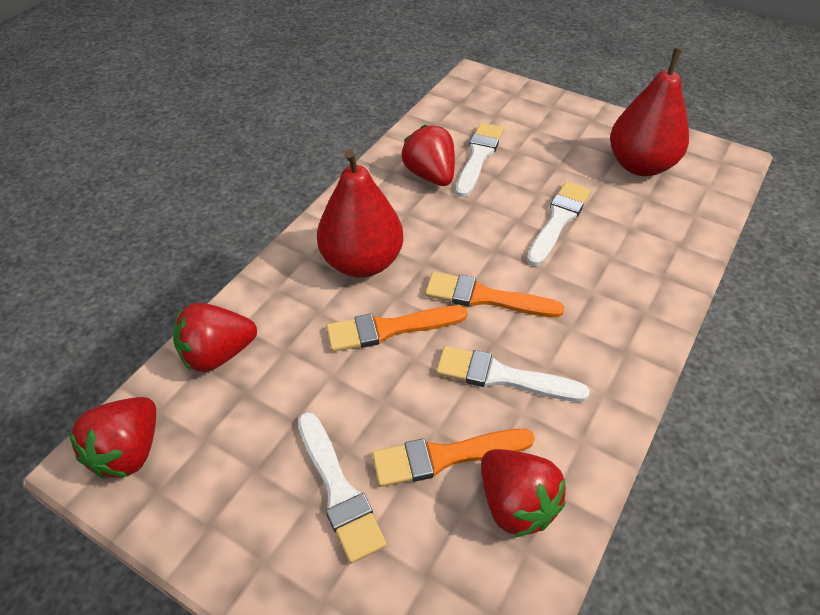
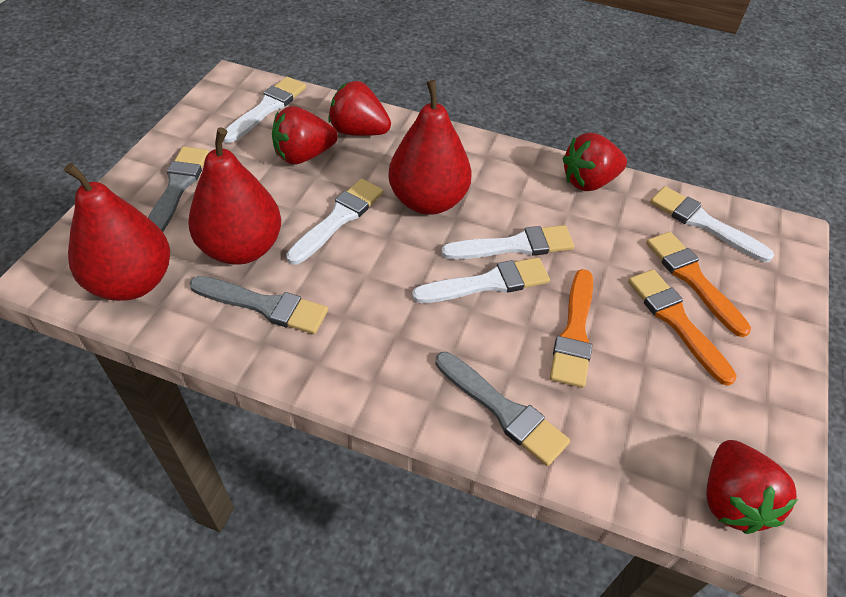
grey brush: none = 0 -> [148,147,209,232] [189,276,328,334] [435,352,570,466] = 3
red pear: [317,149,404,278] [610,48,689,176] = 2 -> [64,163,170,301] [188,127,281,265] [388,80,472,215] = 3
white brush: [298,412,387,564] [436,346,590,402] [456,123,504,197] [527,182,591,266] = 4 -> [223,77,306,143] [286,179,383,265] [412,257,550,303] [441,225,574,260] [650,186,774,262] = 5

